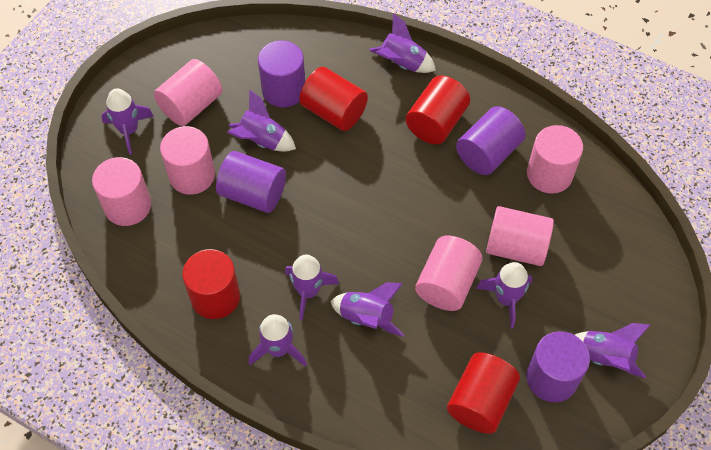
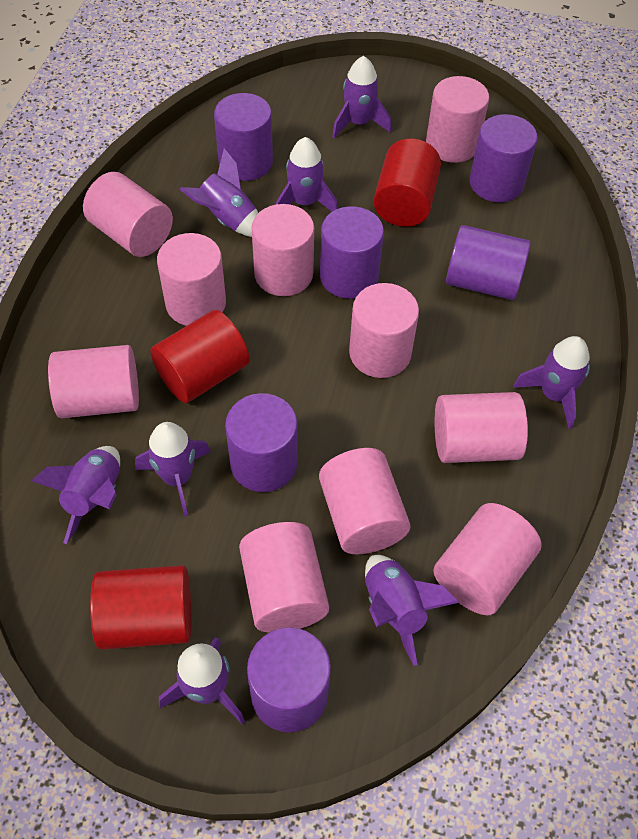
pink cylinder: [92,157,151,226] [154,59,222,126] [160,126,215,195] [415,236,483,311] [486,206,554,266] [527,125,583,194] = 6 -> [48,345,139,418] [83,172,173,257] [157,233,226,326] [239,522,329,633] [251,204,314,296] [319,448,411,554] [349,283,419,378] [426,76,489,163] [433,503,542,615] [435,392,528,463] = 10
purple cylinder: [216,151,286,213] [258,40,305,108] [456,106,525,175] [526,331,590,402] = 4 -> [214,93,273,181] [225,393,298,492] [247,627,331,732] [320,206,384,299] [446,225,531,300] [470,114,538,202] = 6
red cylinder: [182,249,240,319] [299,67,368,131] [406,75,470,144] [447,352,520,434] = 4 -> [90,565,191,650] [151,310,249,403] [374,139,441,227] = 3

